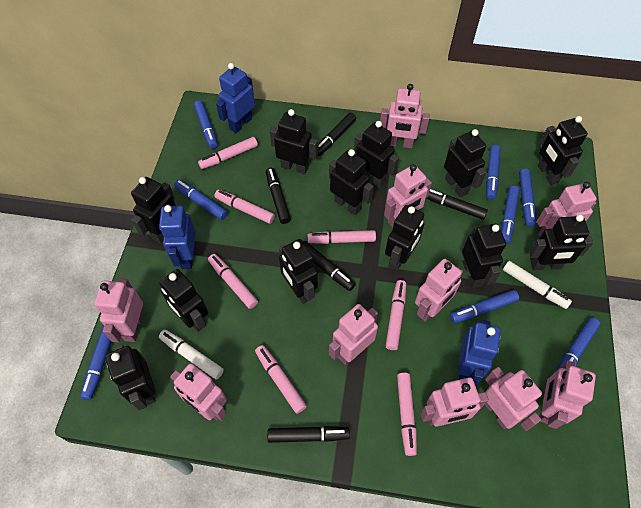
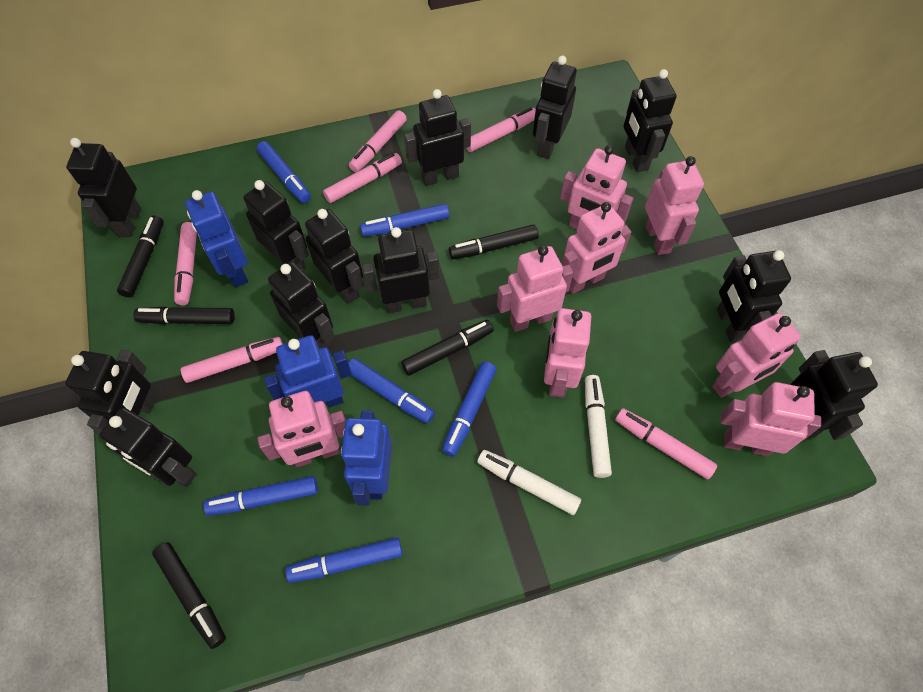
blue marker: [80,325,111,400] [174,179,228,220] [194,100,218,149] [450,290,519,323] [486,145,501,200] [501,186,520,244] [519,168,536,227] [555,318,601,372] = 8 -> [203,476,318,516] [257,141,311,203] [285,538,403,583] [348,358,435,424] [360,204,450,237] [442,362,496,457] = 6
pink marker: [198,137,258,169] [208,254,258,309] [214,190,275,224] [255,345,307,414] [308,230,376,244] [386,280,406,350] [397,373,417,456] = 7 -> [174,222,197,305] [181,337,283,383] [323,153,402,203] [349,110,407,172] [466,107,536,152] [615,408,717,479] = 6
pink robot: [94,278,143,342] [170,363,227,421] [329,304,378,365] [380,84,430,148] [384,164,432,228] [415,259,463,322] [421,377,489,427] [485,367,542,431] [537,182,597,237] [540,361,596,429] = 10 -> [257,391,346,467] [497,245,573,332] [544,308,591,398] [560,145,634,230] [562,202,631,294] [645,156,704,255] [712,313,801,398] [721,382,821,456] = 8

